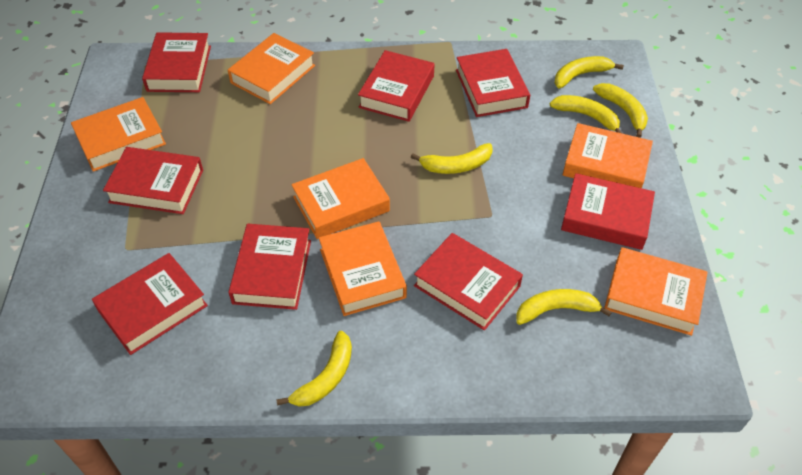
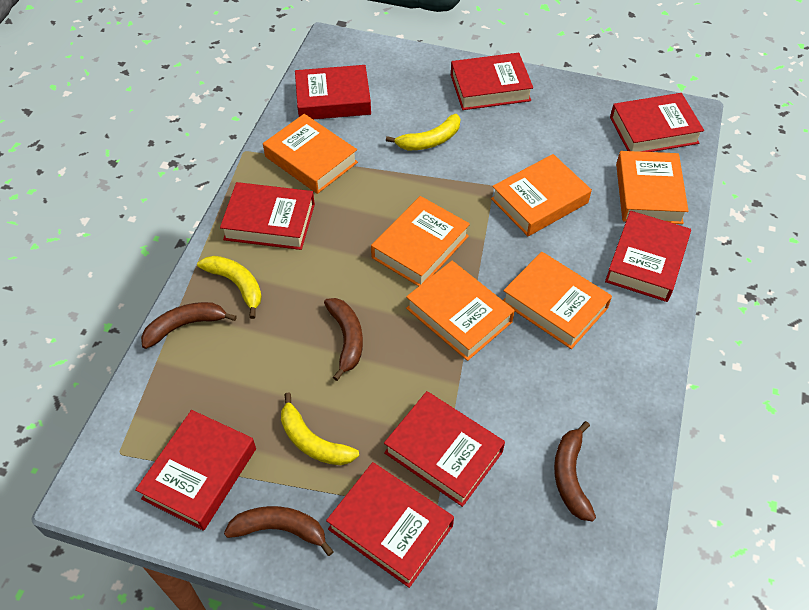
brown banana: none = 0 -> [141,302,237,349] [224,506,334,556] [324,298,363,381] [554,421,596,522] = 4
yellow banana: [276,331,352,407] [411,143,493,174] [516,289,612,325] [550,95,621,133] [554,56,624,88] [593,83,648,138] = 6 -> [197,256,262,319] [281,392,359,465] [386,114,460,150] = 3

